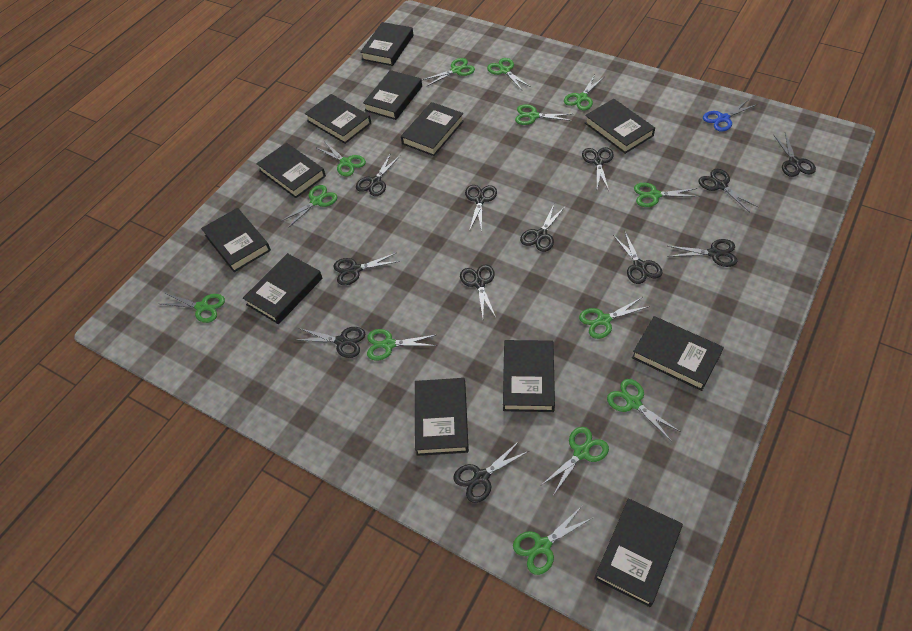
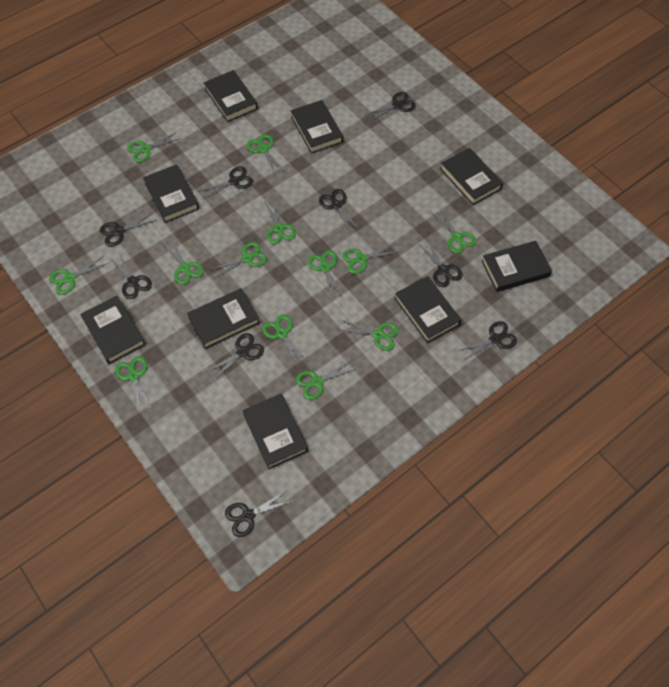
black book: [201,208,271,272] [243,253,322,324] [256,143,326,198] [305,94,371,144] [360,22,413,66] [363,70,422,120] [401,102,464,156] [415,378,469,456] [503,340,555,412] [585,99,655,154] [594,499,683,607] [632,316,724,391] = 12 -> [81,296,146,364] [143,164,199,223] [187,288,259,349] [204,70,258,122] [242,394,308,469] [290,100,343,154] [394,276,462,343] [440,148,503,205] [482,241,552,292] = 9
black scissors: [297,327,365,358] [333,253,400,285] [356,153,400,196] [453,440,529,503] [460,264,496,318] [465,185,497,232] [520,204,565,252] [582,147,614,191] [613,232,663,284] [668,239,738,267] [698,169,759,212] [773,133,816,177] = 12 -> [100,213,157,246] [109,253,152,299] [198,166,253,199] [205,333,264,381] [225,491,292,537] [319,189,360,232] [366,92,416,121] [418,238,463,287] [458,321,517,361] = 9
blue scissors: [703,99,758,131] = 1 -> none = 0

